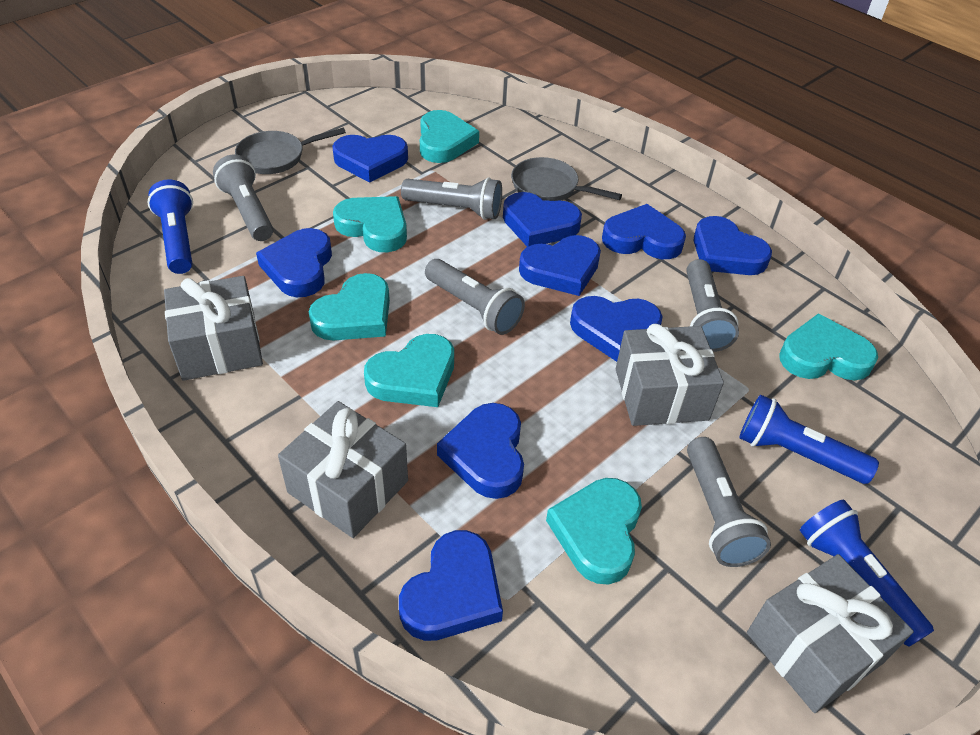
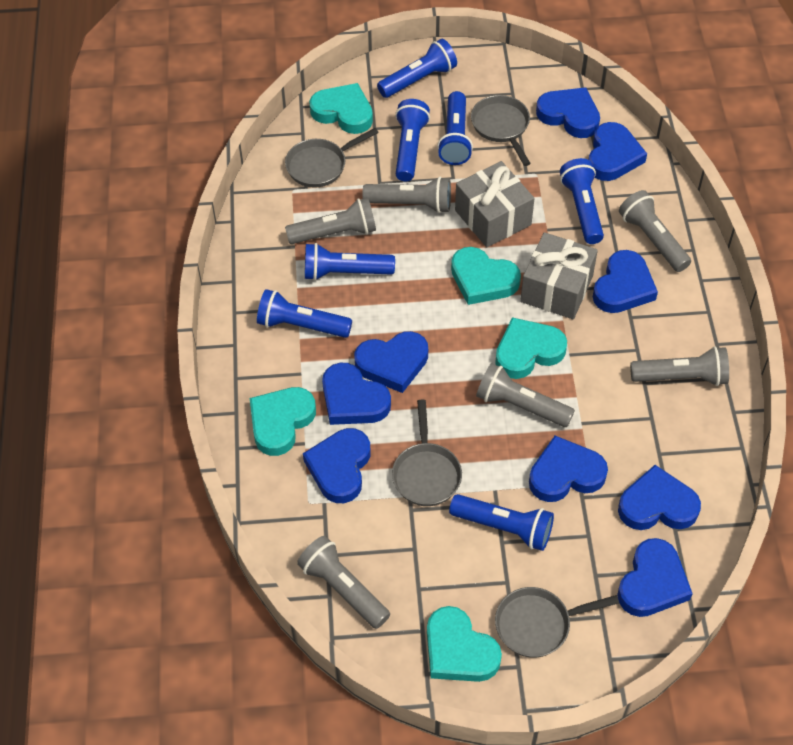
blue flashlight: [148,179,193,274] [739,395,879,484] [800,500,934,647] = 3 -> [257,289,352,338] [305,243,395,281] [377,39,457,98] [395,99,430,181] [437,91,473,165] [449,494,554,551] [560,158,604,244] = 7
grey flashlight: [213,154,273,241] [401,178,502,220] [425,259,525,335] [686,259,739,352] [687,437,771,567] = 5 -> [285,198,376,244] [297,536,390,629] [362,177,451,213] [476,363,575,427] [619,190,691,272] [630,346,729,386] = 6
grey gift: [164,276,263,381] [278,401,408,538] [616,324,724,426] [747,554,914,713] = 4 -> [455,161,535,247] [520,232,598,319] = 2
grey pan: [235,128,346,174] [511,157,622,201] = 2 -> [285,128,379,188] [392,399,462,506] [471,95,531,166] [495,587,619,658] = 4
turquoise heart: [309,273,390,340] [333,196,407,252] [364,334,454,407] [420,110,479,163] [546,478,642,585] [780,314,878,380] = 6 -> [250,387,316,456] [309,83,373,134] [427,606,502,682] [451,247,521,305] [495,317,567,379] = 5

